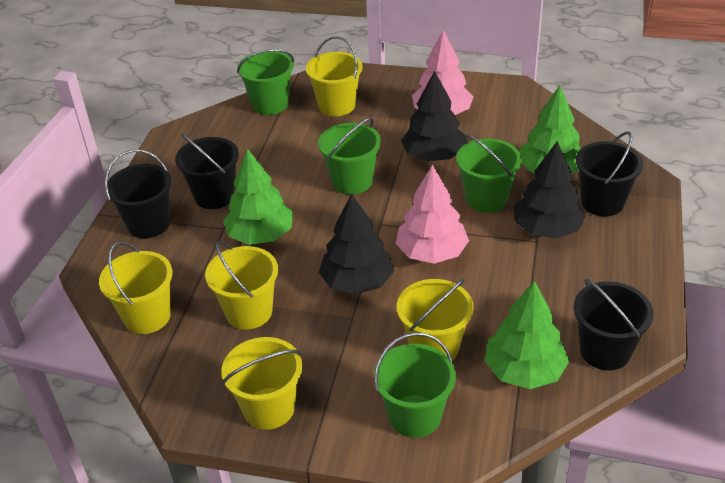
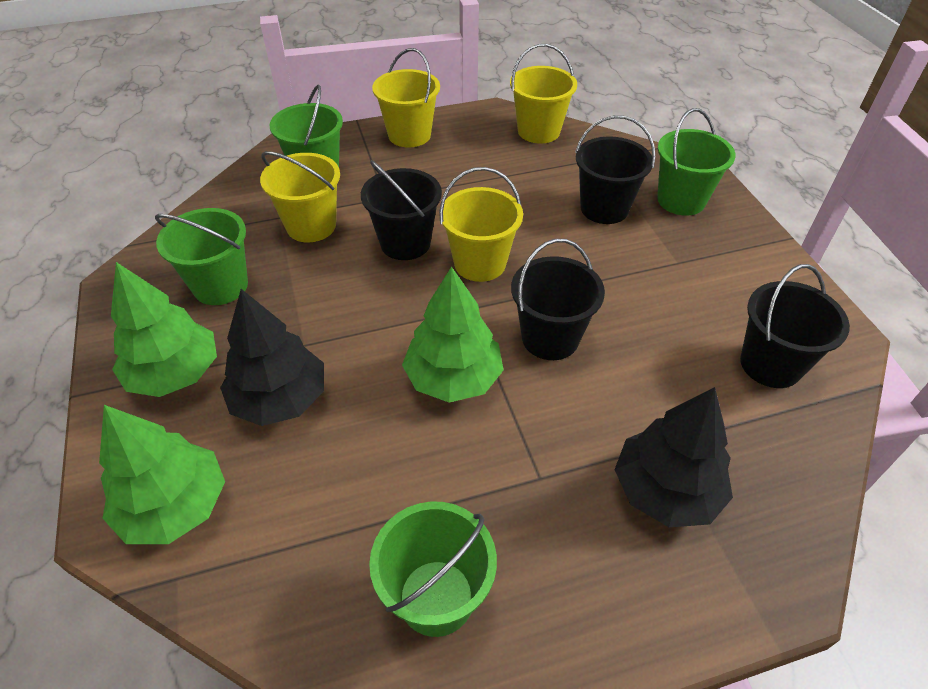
black tree: [319,194,394,294] [401,71,465,161] [514,141,586,239] = 3 -> [220,289,324,426] [614,387,733,527] = 2
pink tree: [396,164,469,264] [412,30,473,115] = 2 -> none = 0
yellow bucket: [99,242,173,334] [205,241,278,330] [221,337,302,430] [306,36,363,116] [397,279,474,361] = 5 -> [260,151,340,242] [372,48,440,148] [439,167,523,282] [510,44,577,144] = 4

